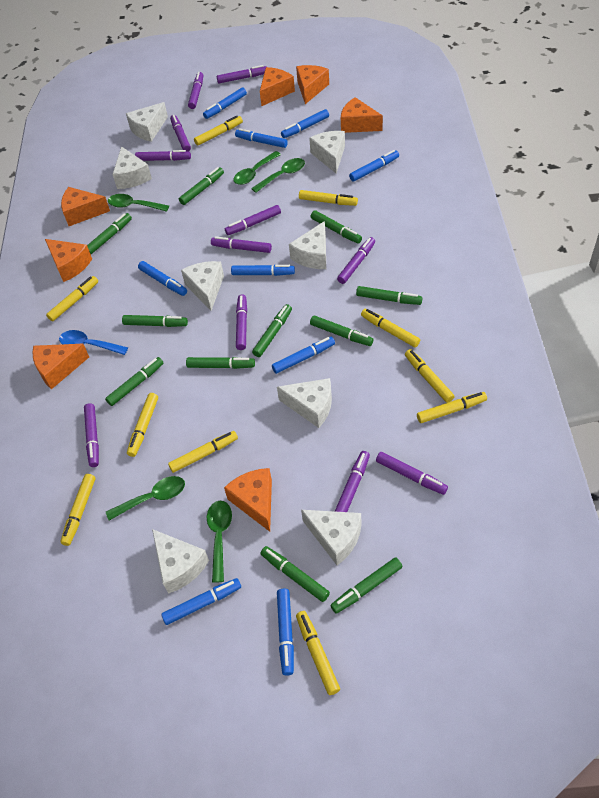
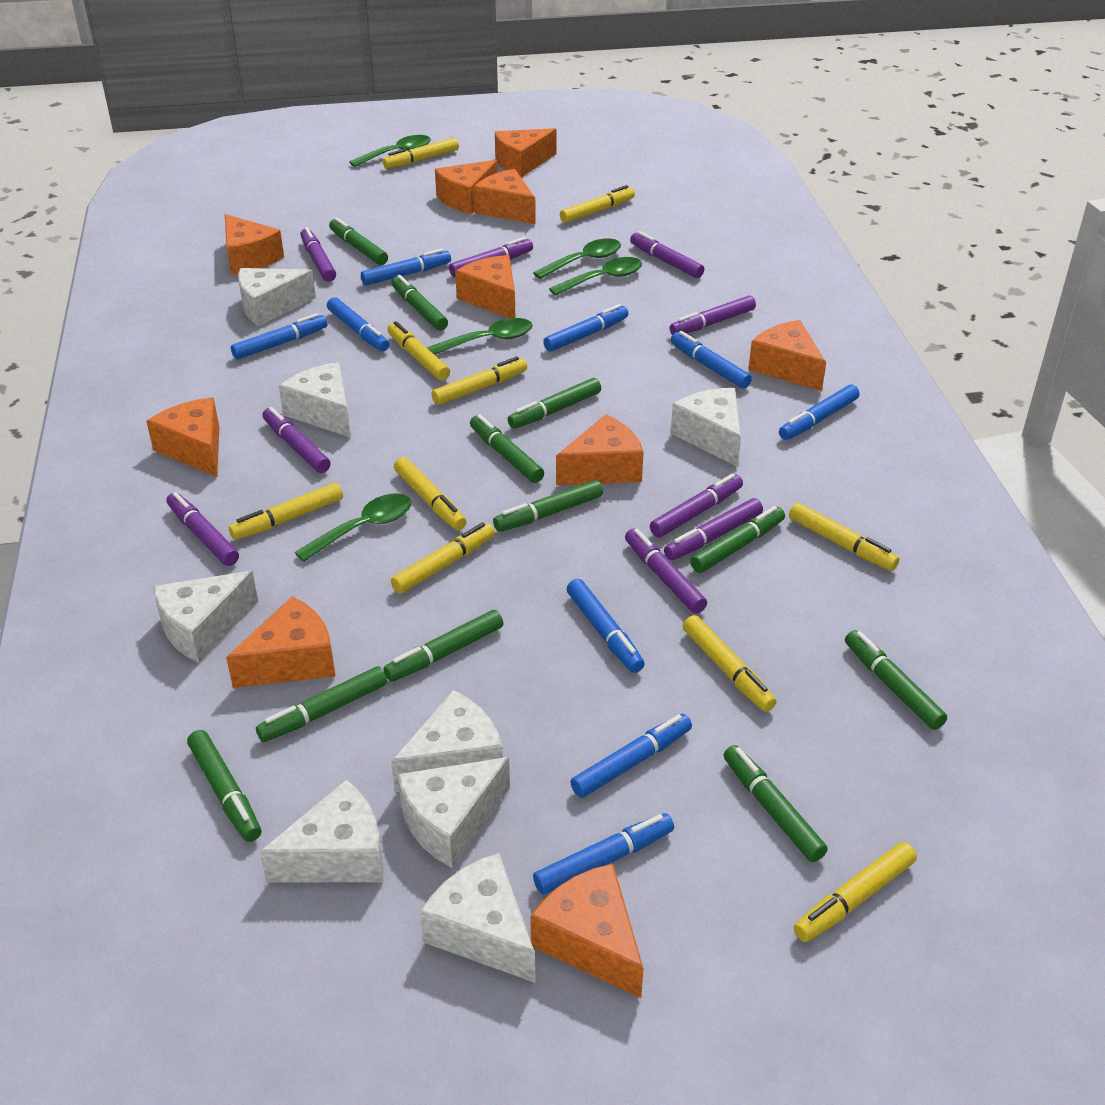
blue spoon: [59,330,128,355] = 1 -> none = 0
orange cheese: [32,344,89,390] [45,239,92,282] [61,187,110,226] [224,468,272,532] [260,67,295,106] [296,65,329,104] [341,97,383,133] = 7 -> [146,398,219,477] [225,214,284,275] [226,596,336,688] [435,160,498,214] [455,255,515,318] [474,169,536,224] [495,128,556,177] [530,864,643,998] [556,414,644,485] [748,320,826,391] = 10
purple marker: [84,403,99,467] [135,150,191,161] [170,115,191,151] [188,72,203,109] [211,236,272,253] [217,65,267,83] [225,205,281,235] [236,294,247,350] [335,451,370,512] [337,237,375,284] [376,452,448,495] = 11 -> [167,492,239,566] [263,407,330,473] [300,227,336,282] [449,237,533,277] [625,528,707,614] [630,231,704,278] [650,473,743,537] [664,498,763,560] [670,296,756,335] = 9

